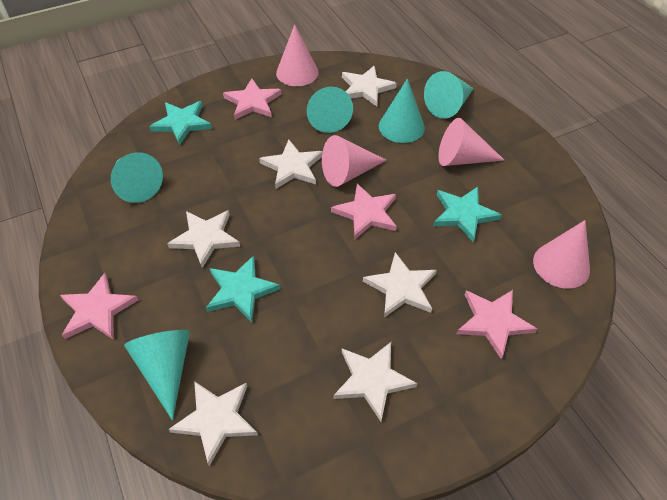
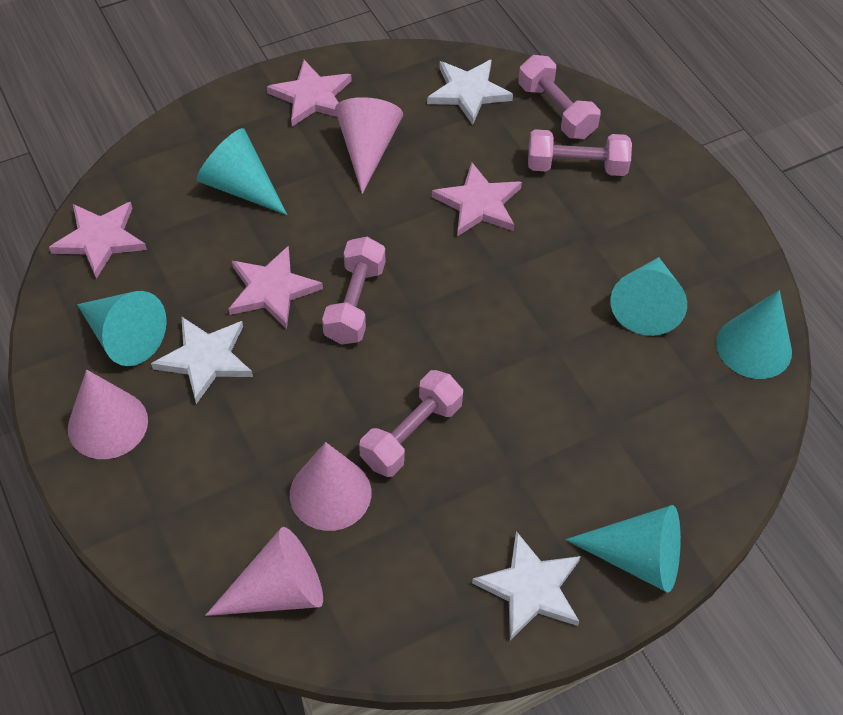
pink dumbbell: none = 0 -> [322,237,385,344] [359,370,463,477] [518,55,601,139] [528,129,632,176] = 4
turquoise star: [149,101,212,145] [206,255,281,322] [433,187,502,242] = 3 -> none = 0
white star: [167,210,240,268] [169,381,258,466] [259,139,323,189] [334,342,417,421] [342,66,397,106] [363,252,437,318] = 6 -> [151,316,253,404] [427,59,513,125] [472,531,581,640] = 3

